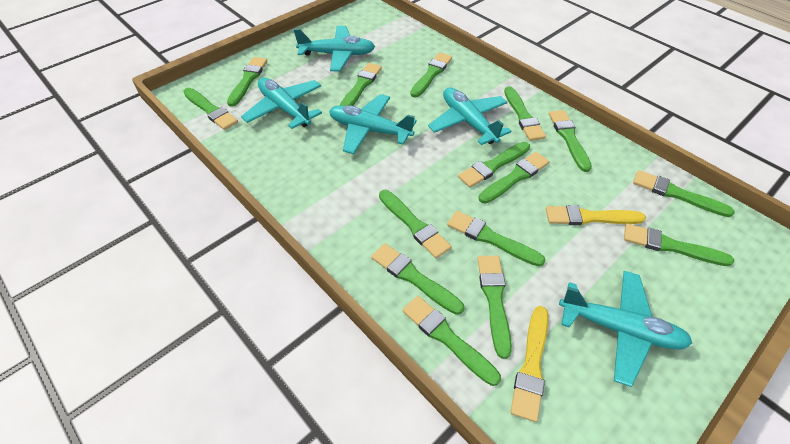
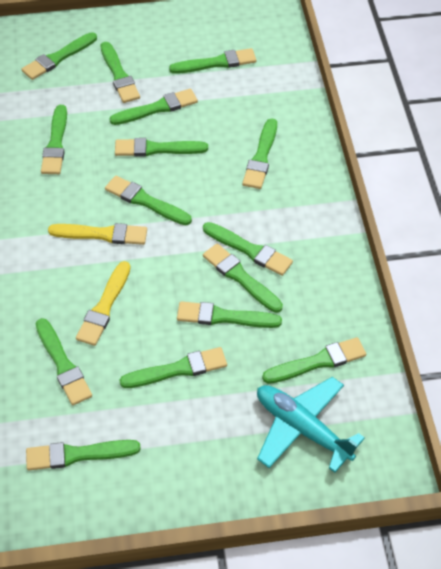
turquoise plane: [241,78,322,129] [294,26,375,71] [329,94,417,154] [428,87,512,145] [559,271,692,387] = 5 -> [257,377,365,473] = 1

